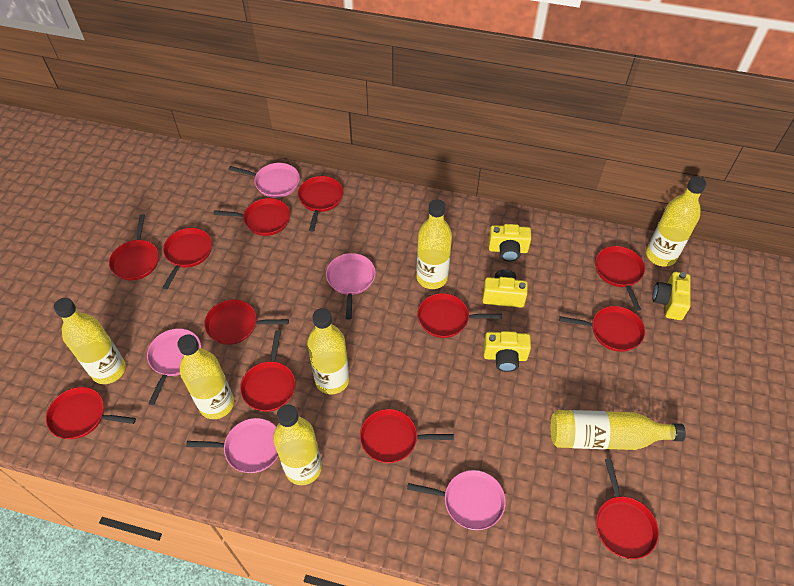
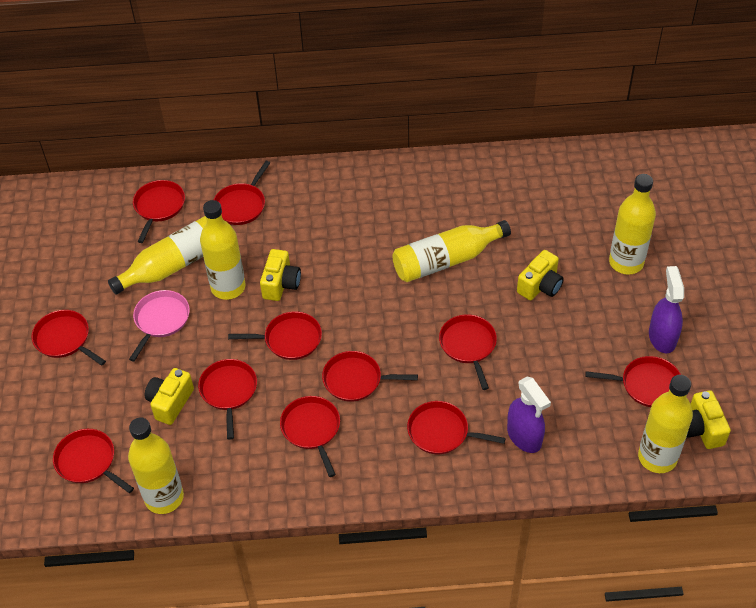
pink pan: [147,328,201,405] [186,418,278,473] [228,163,300,198] [326,253,376,320] [407,470,506,530] = 5 -> [129,290,190,361] = 1
purple spray bottle: none = 0 -> [507,377,551,453] [649,266,684,353] = 2
red pan: [46,387,136,439] [109,214,159,281] [162,228,212,290] [204,299,289,345] [213,198,290,236] [240,330,296,412] [298,176,344,232] [360,409,454,463] [417,293,502,338] [559,306,645,352] [595,246,645,311] [596,459,659,559] = 12 -> [32,310,106,366] [53,429,134,493] [133,180,185,243] [198,359,257,440] [214,161,270,225] [228,311,322,360] [280,396,340,477] [322,351,418,402] [407,401,506,454] [439,314,497,390] [585,356,681,407] = 11
yellow bottle: [54,298,126,384] [177,334,234,419] [273,404,322,485] [307,308,349,394] [417,199,452,289] [551,410,686,450] [646,176,706,267] = 7 -> [108,216,207,294] [128,417,184,514] [200,200,245,300] [392,220,511,282] [609,174,656,275] [638,375,693,473] = 6

